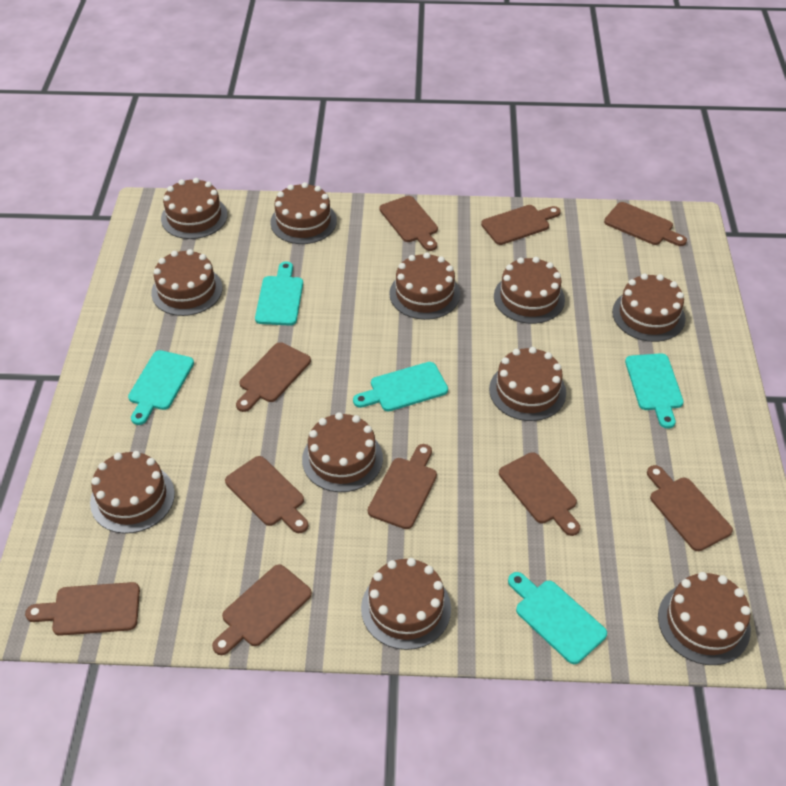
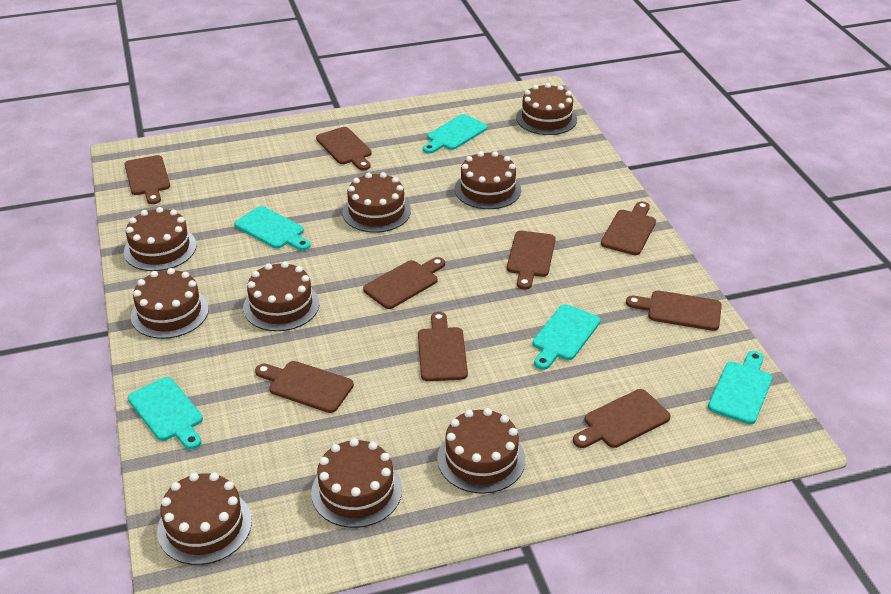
brown cake: [90,451,175,534] [151,249,223,316] [161,178,228,239] [270,182,337,244] [302,412,383,492] [361,558,451,650] [389,252,460,320] [489,347,566,421] [494,257,565,324] [612,273,686,342] [658,572,751,665] = 11 -> [124,207,197,271] [131,268,209,339] [157,472,252,565] [243,262,319,331] [311,438,402,528] [342,172,411,233] [437,408,525,494] [455,151,521,209] [516,83,577,135] = 9
brown cutting board: [25,582,140,636] [212,564,312,655] [225,456,308,533] [236,342,311,412] [368,444,437,529] [380,196,438,251] [481,205,561,245] [499,452,580,536] [604,202,687,246] [647,465,733,551] = 10 -> [125,155,170,204] [255,361,354,413] [316,127,372,171] [363,257,445,309] [418,312,468,381] [507,231,556,290] [573,389,671,448] [601,201,656,255] [626,290,722,331] = 9

